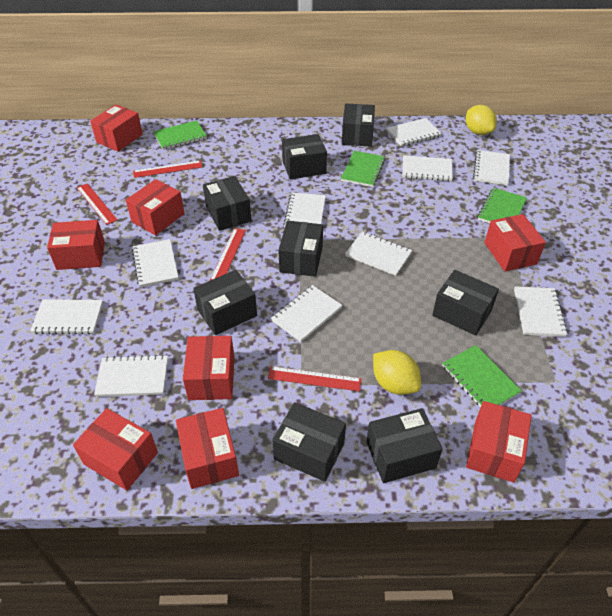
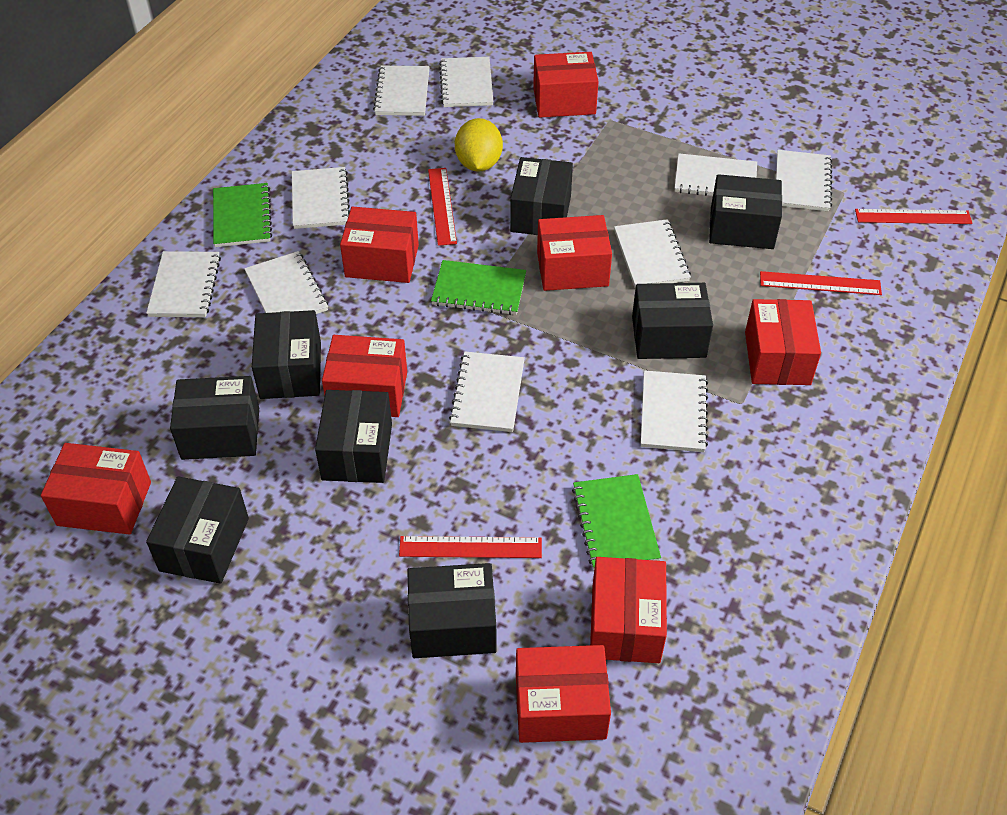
green notebook: [153,120,207,150] [341,151,385,187] [442,345,521,407] [478,188,527,223] = 4 -> [213,183,272,247] [431,260,526,315] [572,474,661,570] = 3
yellow lemon: [373,350,421,395] [466,105,497,135] = 2 -> [455,118,503,172] = 1

